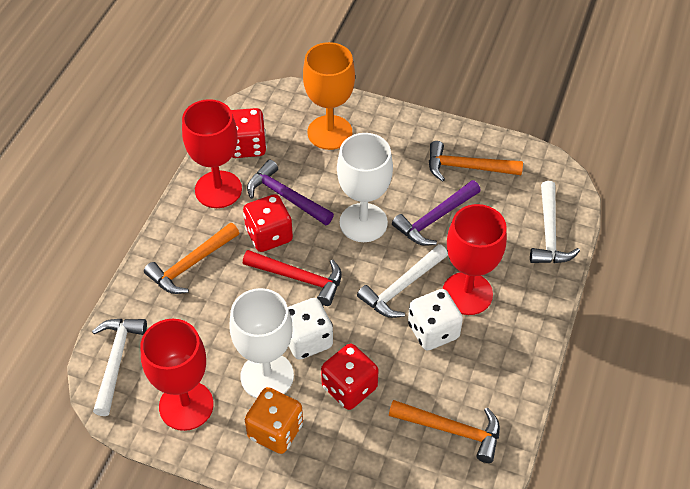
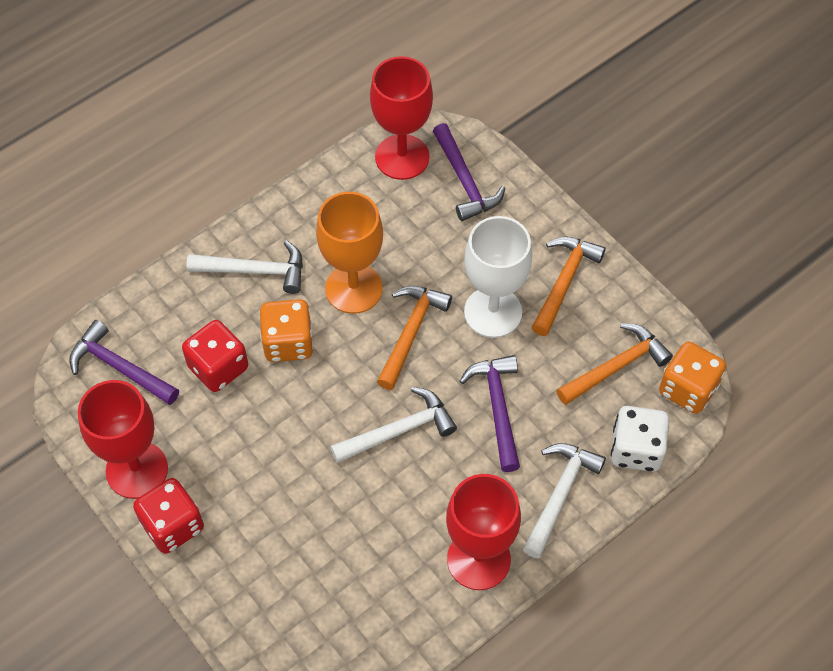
orange dice: [245,387,303,454] = 1 -> [260,299,314,362] [659,341,726,414] = 2
purple hammer: [247,160,334,225] [392,180,481,246] = 2 -> [69,320,179,405] [433,123,506,221] [459,355,520,472] = 3
red dice: [231,108,267,158] [243,194,293,252] [321,344,379,410] = 3 -> [133,478,204,554] [182,320,248,392] = 2
red hammer: [243,250,342,306] = 1 -> none = 0
white dice: [288,298,333,359] [408,289,463,351] = 2 -> [611,406,669,472] = 1
white goblet: [230,288,294,398] [337,133,393,242] = 2 -> [464,216,532,338] = 1

